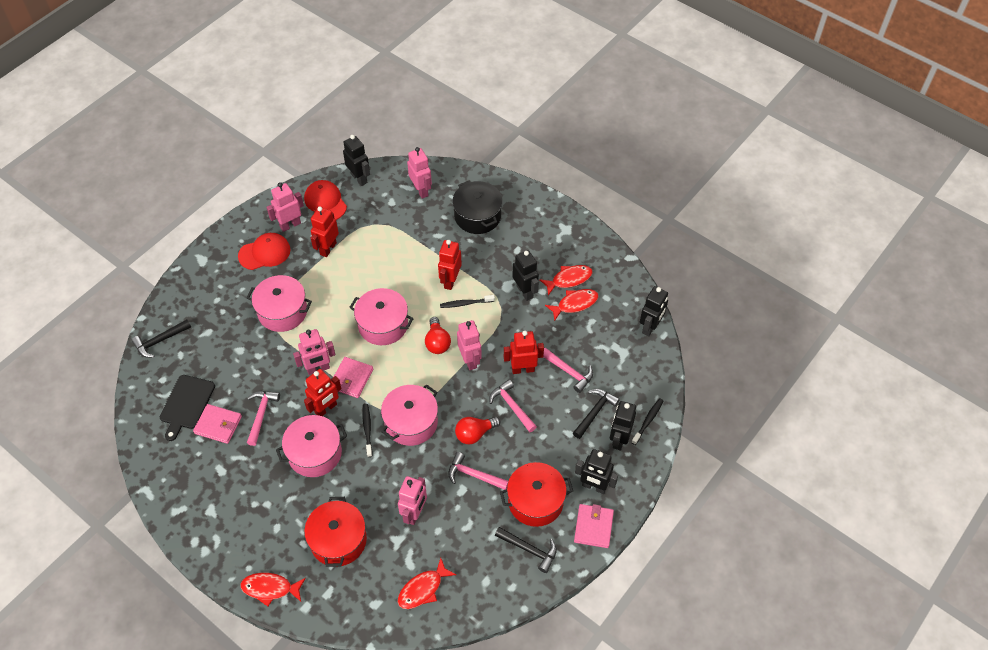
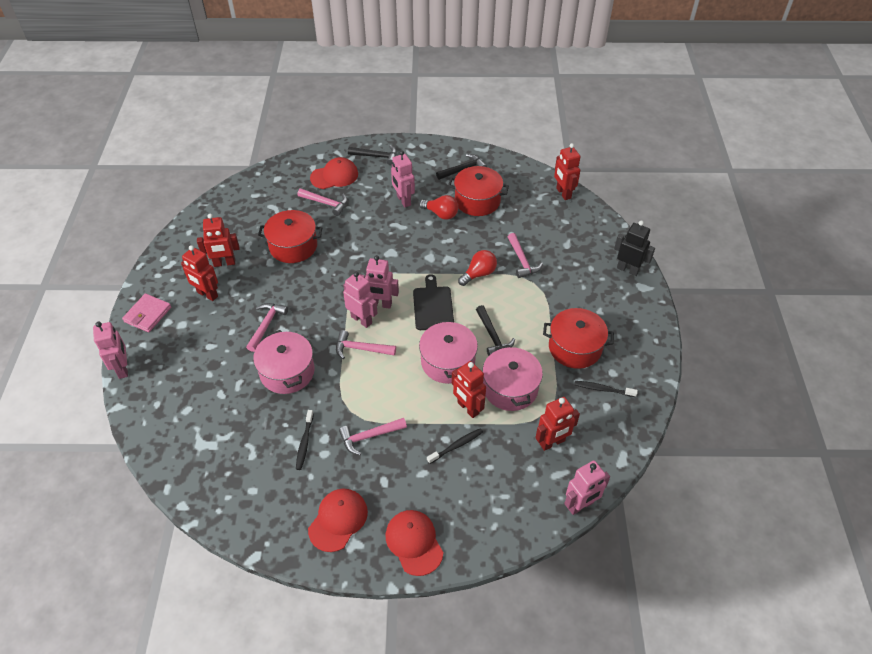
black pot: [452,180,503,234] = 1 -> none = 0
black robot: [343,135,370,186] [512,250,539,301] [575,449,618,494] [610,401,636,450] [640,286,668,337] = 5 -> [614,220,655,276] = 1
pink hammer: [247,391,280,446] [448,452,508,490] [489,379,537,432] [543,348,593,393] = 4 -> [246,303,288,352] [298,188,348,216] [336,330,396,359] [339,418,407,455] [508,233,543,278] = 5
pink pot: [247,275,312,332] [276,415,347,477] [349,288,413,345] [381,384,438,446] = 4 -> [253,330,315,394] [419,320,478,384] [483,345,543,411] = 3
pink wallet: [193,404,242,444] [334,357,373,398] [574,504,614,548] = 3 -> [122,293,171,332] = 1
red cap: [238,233,290,270] [304,180,347,220] = 2 -> [308,489,368,552] [310,157,358,189] [386,510,444,576] = 3
red fish: [240,573,306,606] [398,558,456,609] [539,265,593,295] [545,289,599,321] = 4 -> none = 0
red pot: [304,497,367,567] [500,462,573,527] = 2 -> [258,210,322,263] [448,166,509,216] [543,308,614,369] = 3
red robot: [304,369,342,416] [311,206,339,257] [438,240,462,290] [504,331,544,374] = 4 -> [181,245,218,301] [197,214,239,267] [452,361,486,418] [535,397,580,451] [554,143,580,200] = 5

